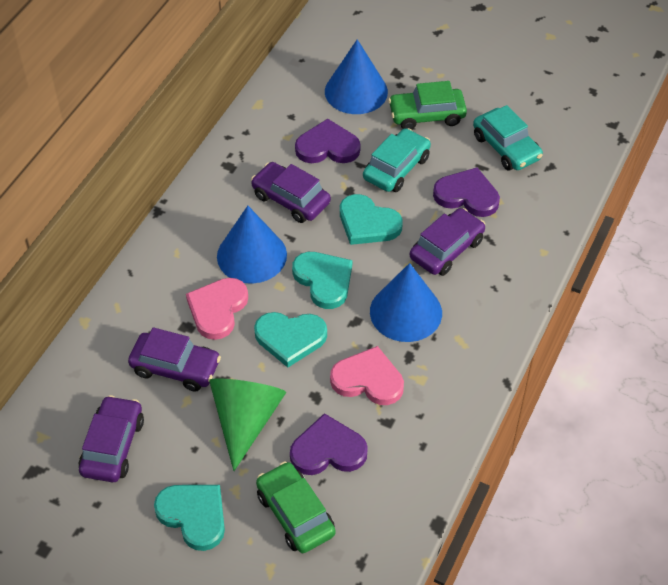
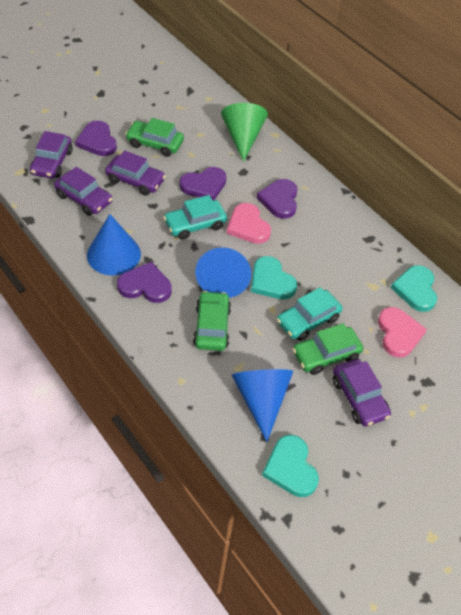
green car: [256,461,336,553] [388,81,467,130] = 2 -> [125,118,184,157] [193,291,231,351] [293,323,363,375] = 3
purple heart: [290,413,368,475] [295,119,361,163] [433,167,500,217] = 3 -> [75,121,117,156] [117,262,171,303] [179,167,227,201] [257,179,297,219] = 4
turquoise heart: [154,485,225,551] [254,312,327,367] [292,252,352,309] [340,194,403,245] = 4 -> [251,256,297,299] [262,435,319,497] [391,265,437,312] = 3

